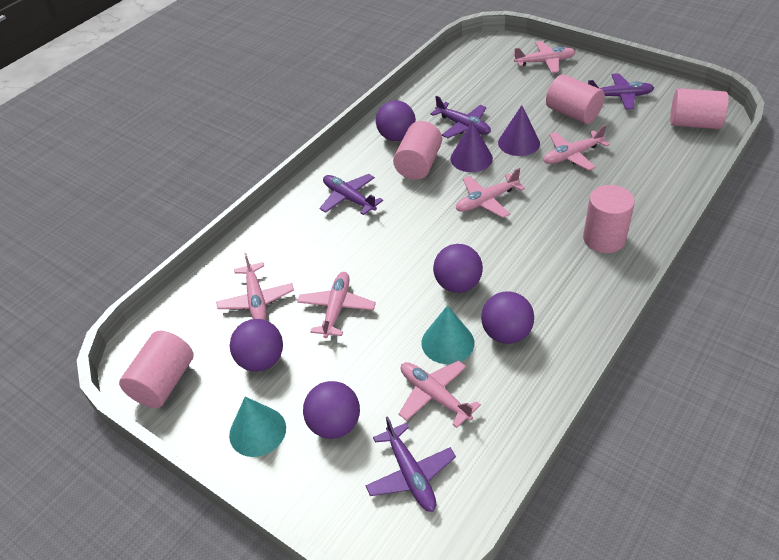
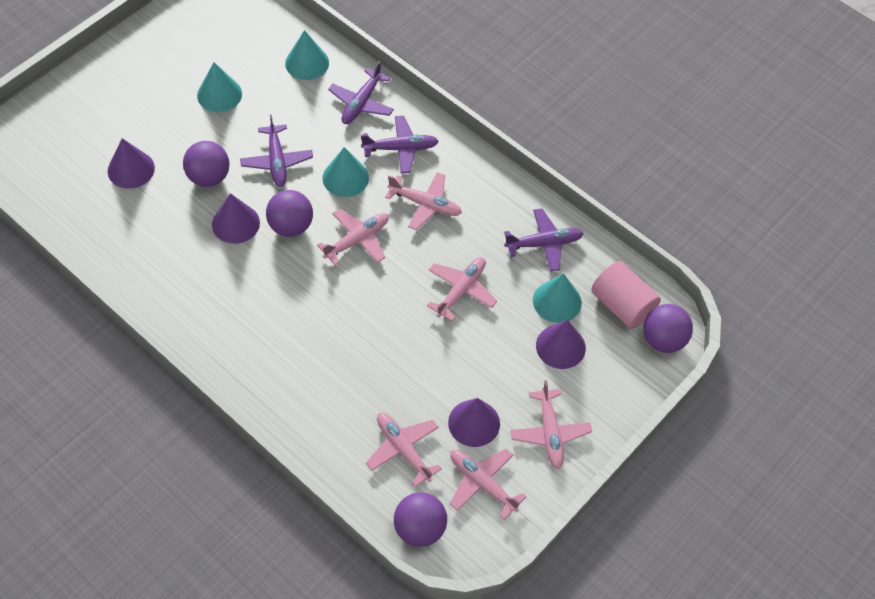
pink cylinder: [119,331,194,408] [393,121,442,180] [546,74,605,124] [583,185,635,253] [670,88,729,129] = 5 -> [591,261,661,329] = 1
purple ball: [230,319,283,372] [303,381,360,439] [376,100,416,141] [433,244,483,293] [481,291,534,344] = 5 -> [183,141,230,187] [266,190,313,237] [394,492,447,547] [643,304,693,353] = 4
purple cone: [450,121,493,172] [498,105,540,156] = 2 -> [108,138,155,189] [212,193,260,244] [448,398,500,447] [536,320,586,369] = 4
turquoise cone: [229,397,286,457] [421,305,474,364] = 2 -> [197,62,242,112] [285,30,329,80] [322,147,369,197] [533,273,582,323] = 4

